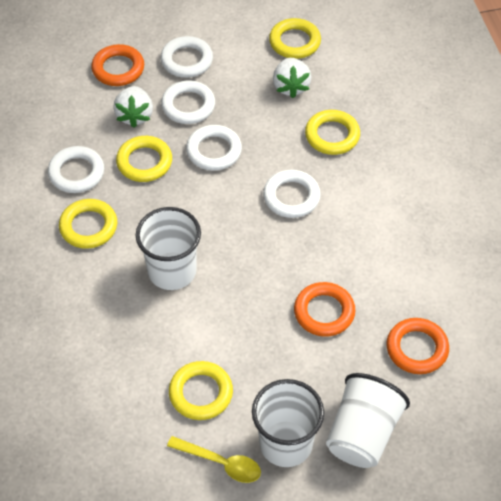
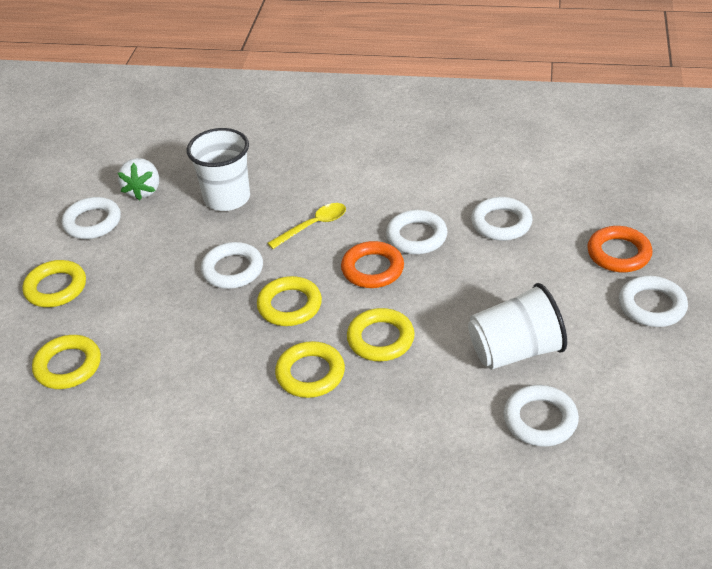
orange ring: [91,44,144,86] [294,282,355,337] [386,318,449,374] = 3 -> [341,241,404,288] [587,226,652,272] = 2
white cup: [136,207,201,290] [252,379,324,467] [326,373,410,468] = 3 -> [187,128,250,211] [468,283,567,370] = 2
white ring: [48,146,104,193] [160,36,213,78] [161,81,215,124] [186,125,242,171] [263,170,321,218] = 5 -> [62,197,121,239] [201,242,263,289] [386,210,447,254] [471,197,533,241] [503,385,579,447] [619,276,688,327] = 6
white strawberry: [113,86,153,128] [273,58,312,98] = 2 -> [118,158,159,200] = 1

